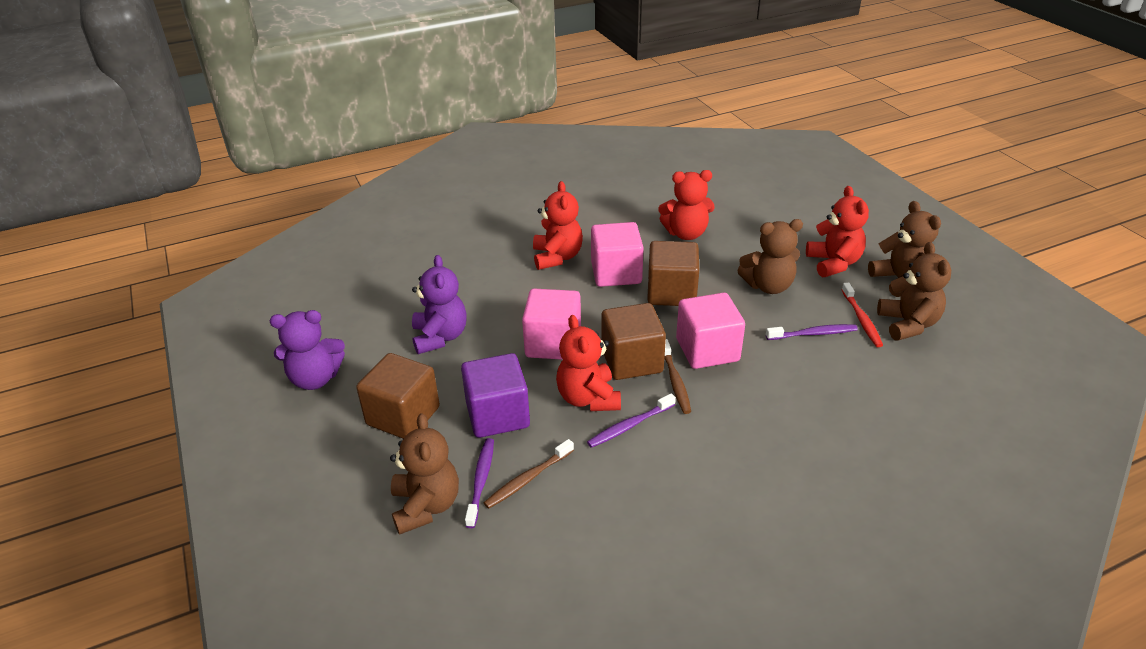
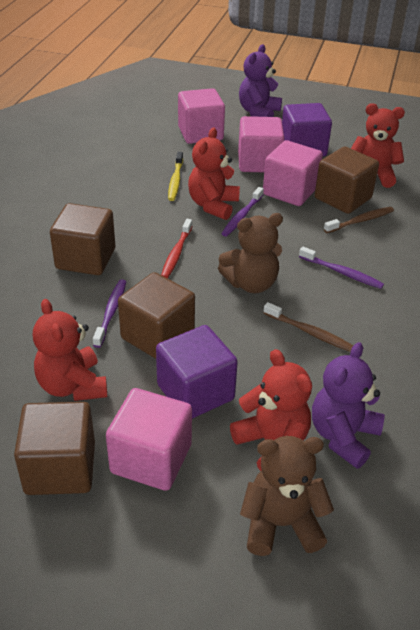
brown cube: [356,353,440,439] [601,303,666,380] [647,241,699,306] = 3 -> [14,402,95,495] [50,203,115,275] [118,272,195,359] [315,146,379,214] = 4
brown teddy bear: [390,413,459,535] [737,219,803,294] [868,201,941,297] [877,242,951,341] = 4 -> [218,213,283,293] [240,436,334,556] = 2
pink cube: [522,289,581,360] [591,222,644,287] [676,293,745,369] = 3 -> [106,388,192,491] [178,88,225,144] [238,116,284,172] [263,140,323,206] = 4
purple cube: [461,353,530,438] = 1 -> [156,325,238,419] [282,103,332,157] = 2
yellow toothbrush: none = 0 -> [168,152,183,201] = 1

